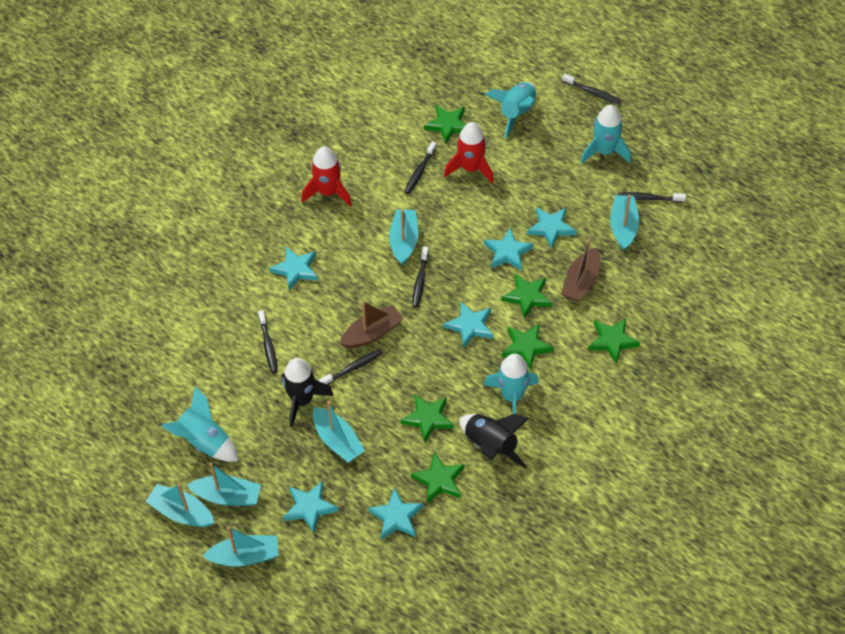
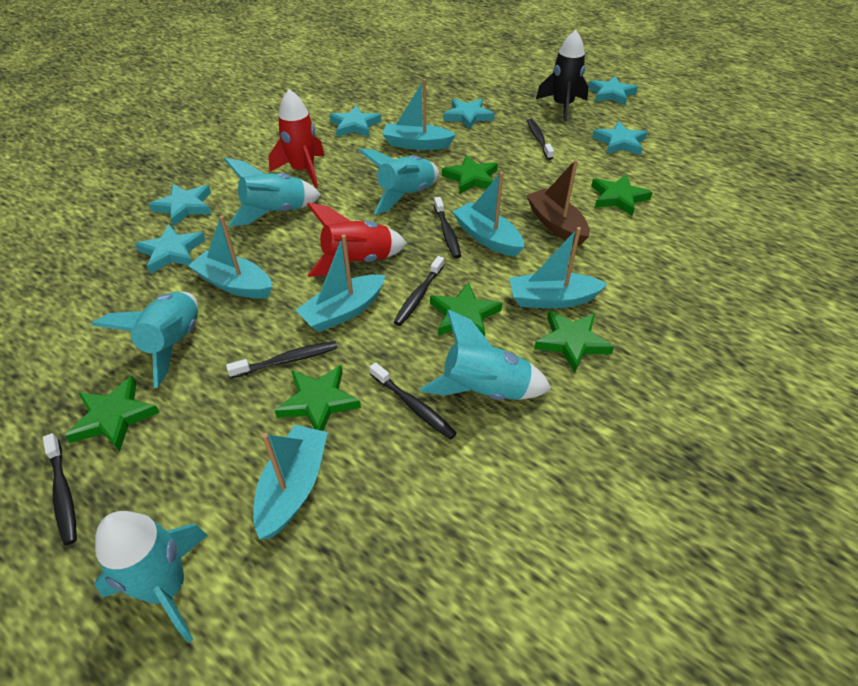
black rocket: [281,358,333,427] [459,414,529,468] = 2 -> [536,30,589,121] = 1
brown boat: [340,301,403,348] [561,239,600,302] = 2 -> [526,159,590,246] = 1
turquoise rocket: [162,386,239,462] [484,354,539,414] [485,82,536,138] [581,105,631,163] = 4 -> [91,292,198,388] [95,511,208,643] [224,157,321,226] [358,149,439,215] [420,309,551,400] = 5

